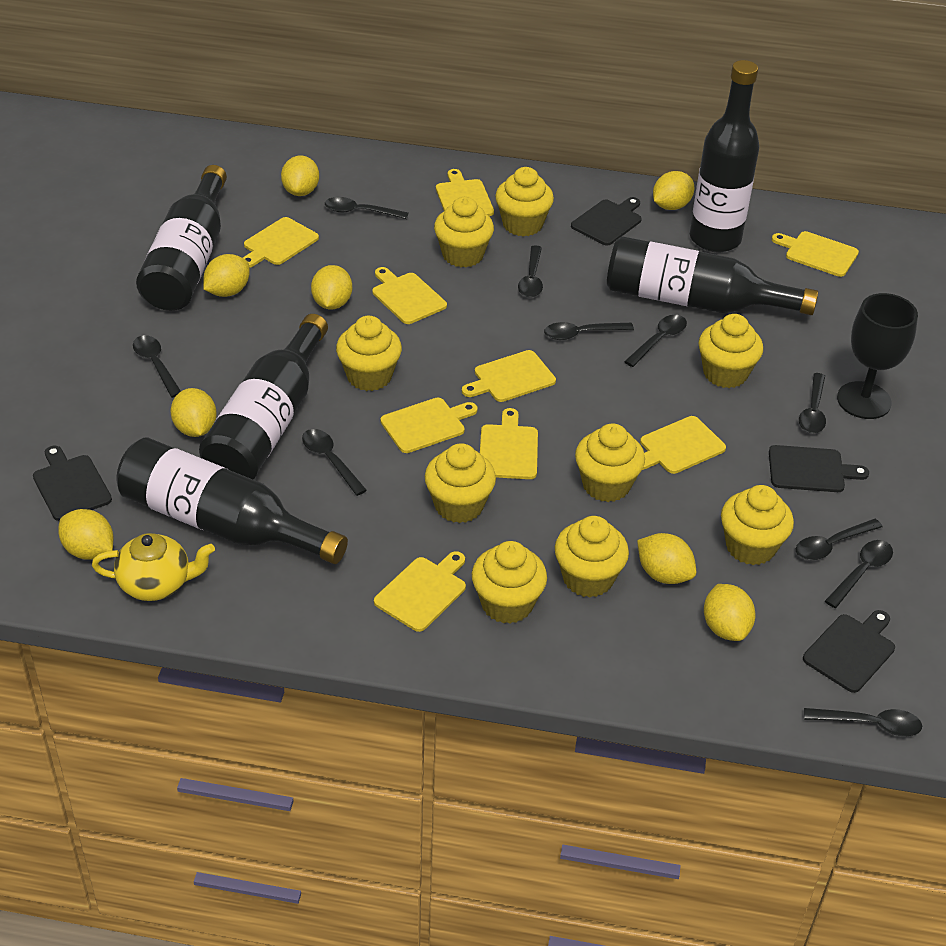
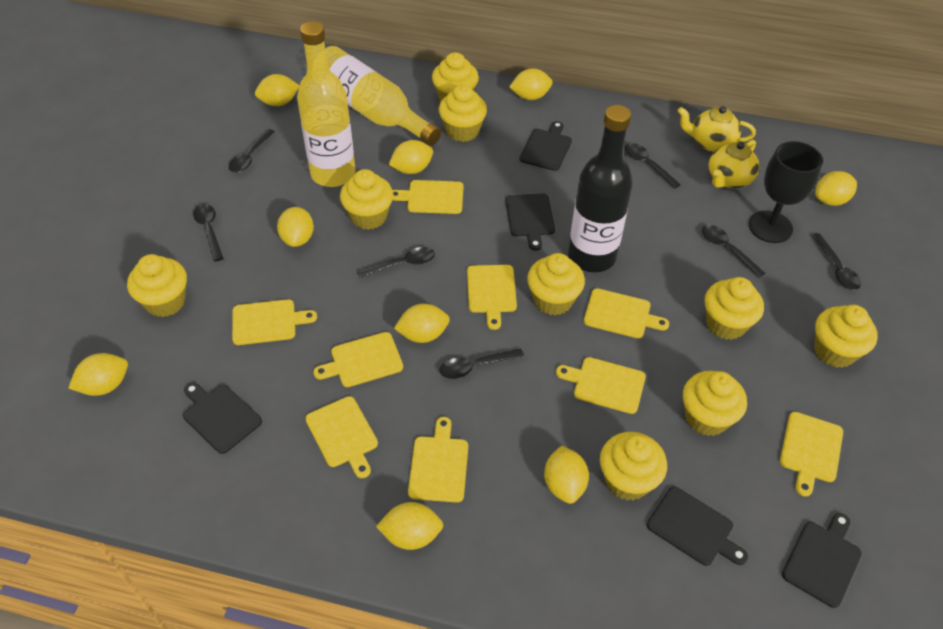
black bottle: [117,437,348,564] [136,165,227,311] [199,314,328,479] [607,236,818,315] [690,60,759,252] = 5 -> [568,105,633,272] = 1
black cutting board: [33,446,112,521] [571,197,642,245] [769,445,869,492] [803,610,895,693] = 4 -> [183,383,262,454] [506,194,555,251] [519,121,572,171] [647,487,748,566] [782,513,862,608] = 5
black spoon: [133,335,181,398] [302,429,367,496] [325,197,409,219] [518,245,543,298] [544,322,634,340] [624,315,687,367] [796,519,882,560] [799,373,826,433] [804,708,922,736] [825,540,893,608] = 10 -> [193,204,224,261] [229,129,275,173] [357,247,435,278] [439,348,524,379] [625,143,681,188] [702,225,765,278] [812,233,861,290] = 7
yellow bottle: none = 0 -> [297,21,356,187] [325,46,441,146] = 2
yellow lemon: [58,509,113,560] [170,388,217,437] [203,254,250,297] [281,155,319,196] [311,265,352,309] [637,533,696,584] [653,171,694,210] [704,584,755,641] = 8 -> [69,353,128,396] [255,74,300,106] [277,207,314,247] [376,502,443,550] [389,140,433,174] [394,304,450,343] [509,68,553,100] [544,445,589,504] [815,171,857,206] = 9
yellow teapot: [92,533,215,601] = 1 -> [678,106,756,152] [709,140,760,188] = 2

